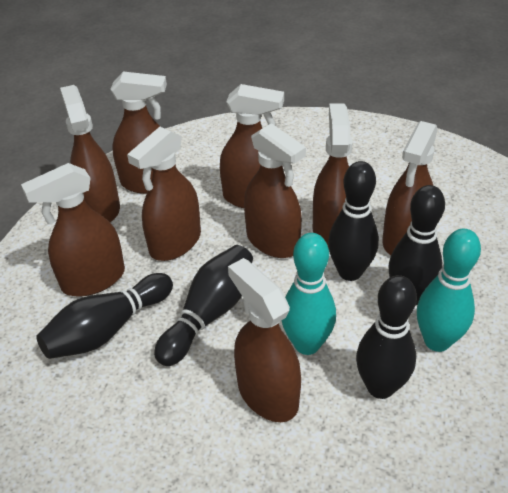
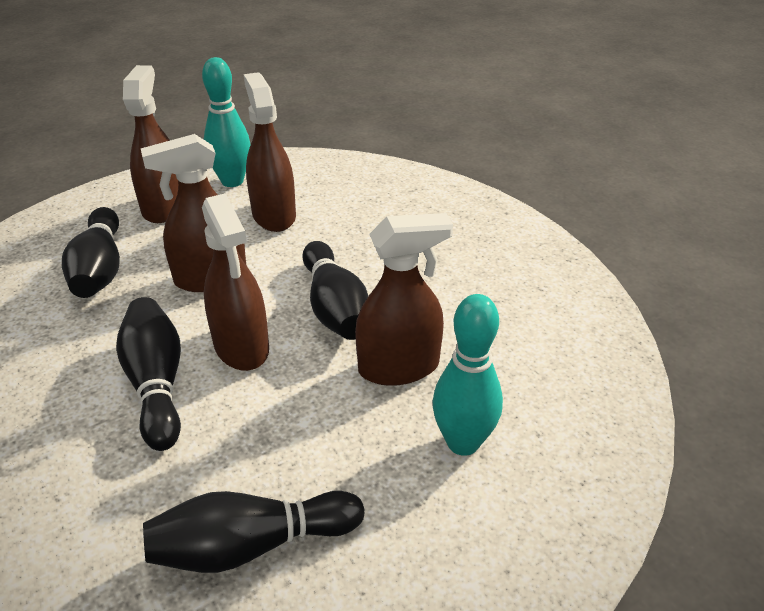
black bowling pin: [36,273,173,359] [154,245,253,366] [328,161,379,281] [356,275,417,399] [388,185,445,305] = 5 -> [62,207,120,298] [116,297,181,451] [143,491,364,573] [302,241,368,340] = 4
brown spray bottle: [21,163,125,296] [60,85,120,222] [110,72,176,194] [127,127,201,261] [220,84,284,209] [228,258,301,422] [244,123,306,258] [313,103,353,248] [382,121,438,255] = 9 -> [123,65,178,223] [141,134,246,292] [202,193,269,371] [244,72,296,232] [355,213,453,386] = 5

